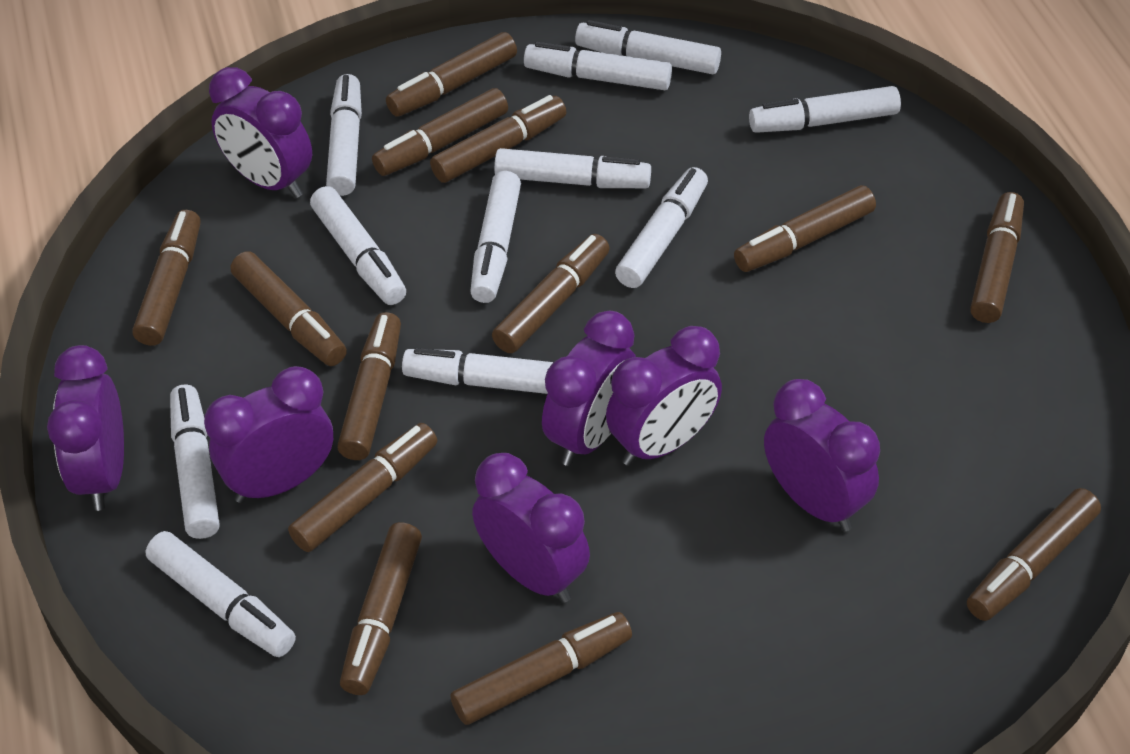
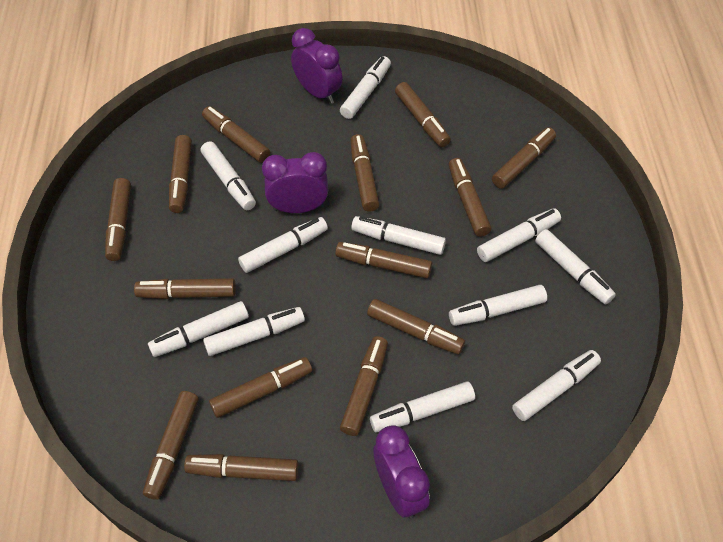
brown marker: [132,210,201,346] [230,251,347,366] [288,423,437,552] [337,312,401,460] [340,522,422,695] [372,88,508,176] [386,32,517,117] [430,95,566,183] [451,612,632,725] [492,234,610,353] [734,185,876,272] [967,488,1101,621] [970,192,1024,323] = 13 -> [105,178,131,261] [134,278,236,299] [143,391,199,500] [169,135,192,213] [184,454,298,481] [202,106,270,163] [209,357,312,418] [335,242,432,278] [340,336,388,436] [350,134,380,212] [367,299,465,354] [395,82,451,147] [449,158,491,237] [492,127,556,189] = 14
purple clock: [47,345,124,511] [204,366,333,503] [209,67,312,198] [472,453,590,603] [542,311,636,466] [606,326,722,466] [764,379,880,531] = 7 -> [262,152,328,213] [291,28,343,104] [373,426,430,519] = 3

